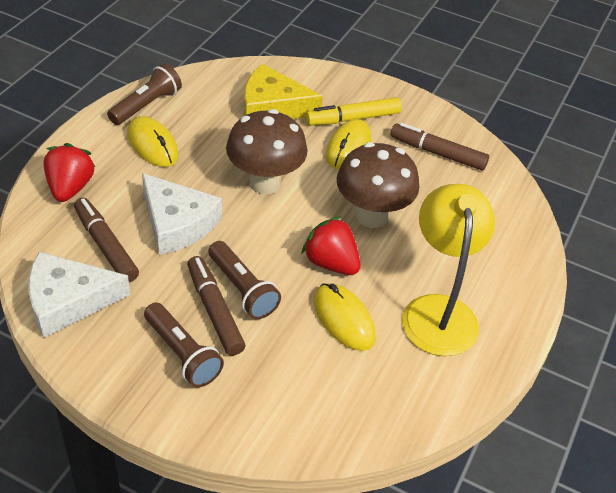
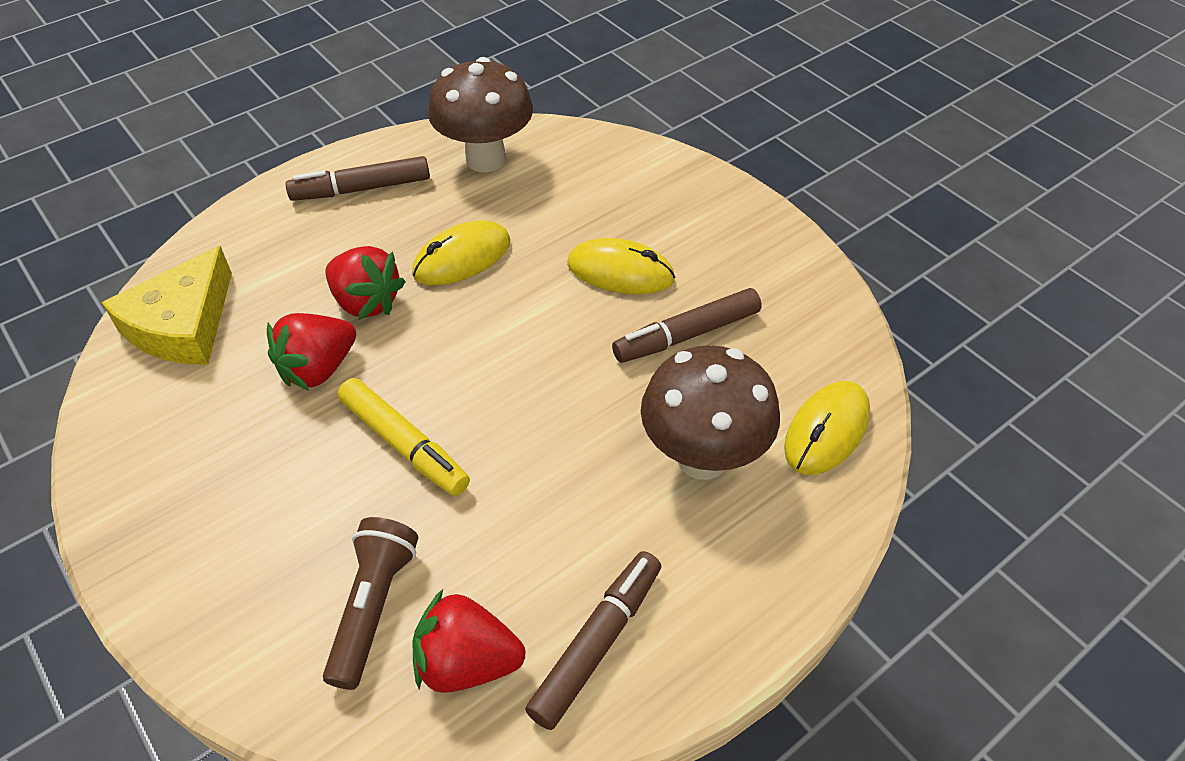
brown flashlight: [107,63,182,125] [144,302,224,388] [208,241,281,319] = 3 -> [323,517,418,690] = 1
red strawberry: [43,143,95,202] [301,216,361,275] = 2 -> [267,313,356,391] [326,246,405,320] [413,589,525,693] = 3
white cheese: [29,252,130,338] [142,173,222,255] = 2 -> none = 0
yellow lamp: [402,184,495,356] = 1 -> none = 0

